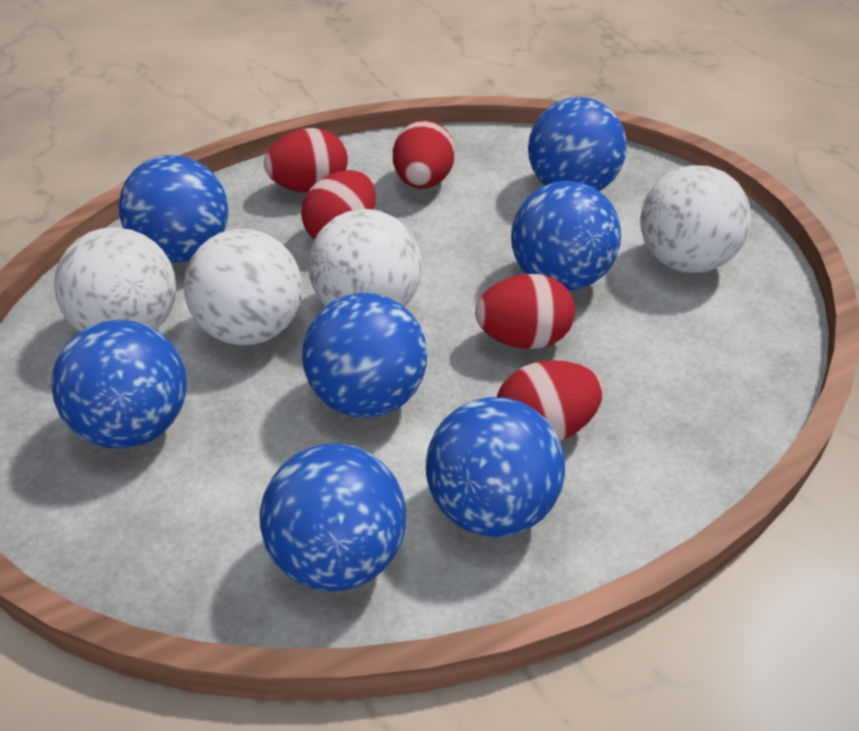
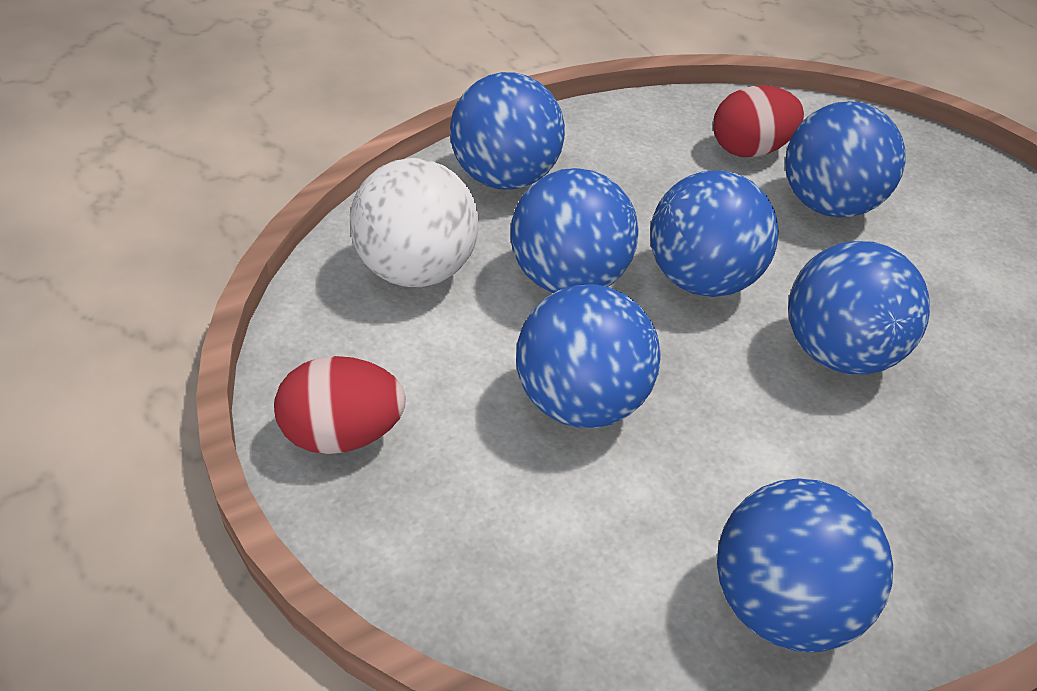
red egg: [264,128,348,193] [301,170,376,240] [393,120,455,189] [475,274,575,349] [497,360,603,441] = 5 -> [274,356,406,454] [713,85,804,157] = 2
white ball: [54,227,176,332] [184,229,302,345] [309,209,422,307] [640,165,751,273] = 4 -> [350,158,479,287] = 1

